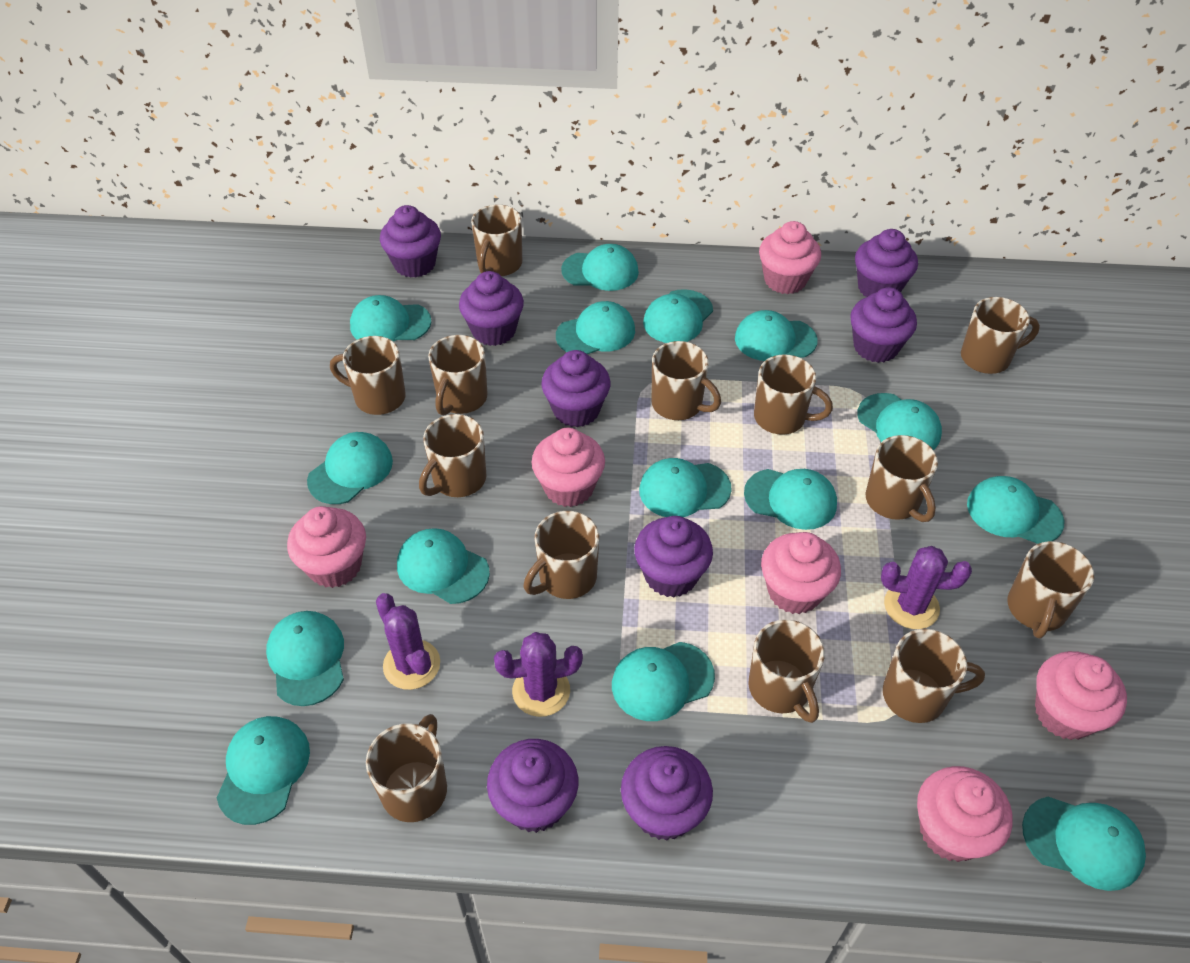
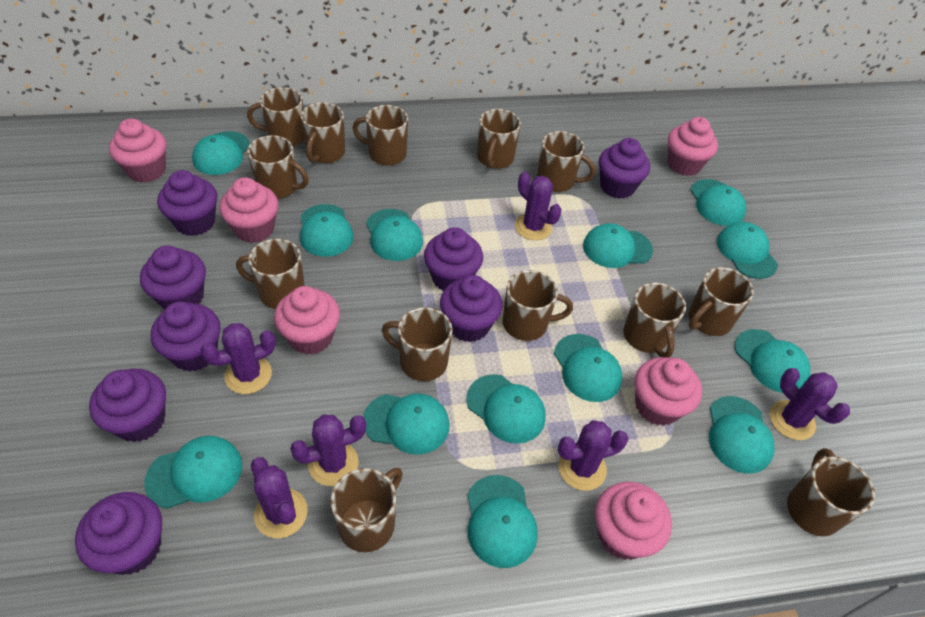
purple cactus: [376,593,440,690] [494,632,583,717] [881,546,972,629] = 3 -> [201,323,276,394] [251,457,308,538] [290,415,366,486] [515,172,562,240] [558,420,628,491] [770,368,850,440] = 6
turquoise cap: [217,716,310,825] [266,611,344,706] [307,432,393,504] [350,295,431,342] [397,528,490,604] [556,301,635,354] [561,244,639,291] [612,642,715,721] [639,458,732,517] [643,289,713,343] [735,310,818,361] [744,469,837,530] [858,393,942,450] [967,476,1064,544] [1022,797,1146,891] = 15 -> [144,436,242,509] [192,131,250,175] [300,204,353,257] [363,393,450,455] [366,209,423,261] [466,374,546,444] [468,475,538,568] [554,334,623,402] [583,223,653,268] [690,179,746,226] [709,396,775,473] [717,222,778,279] [735,329,810,393] = 13

